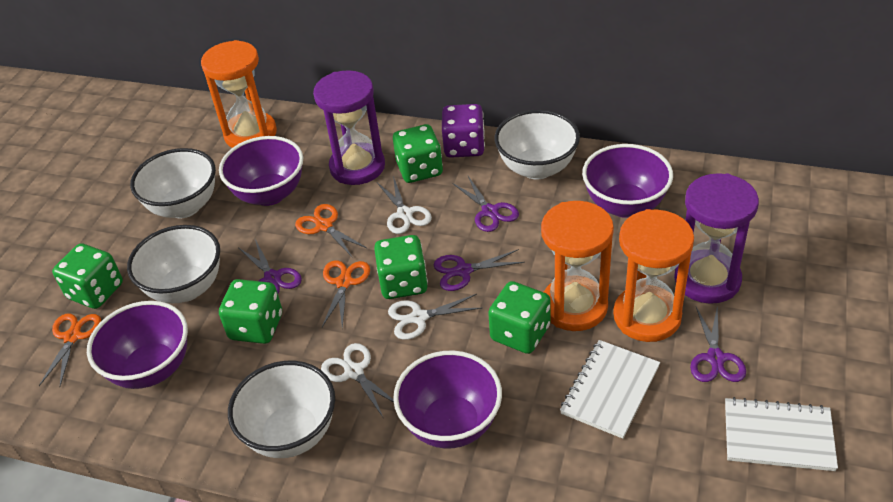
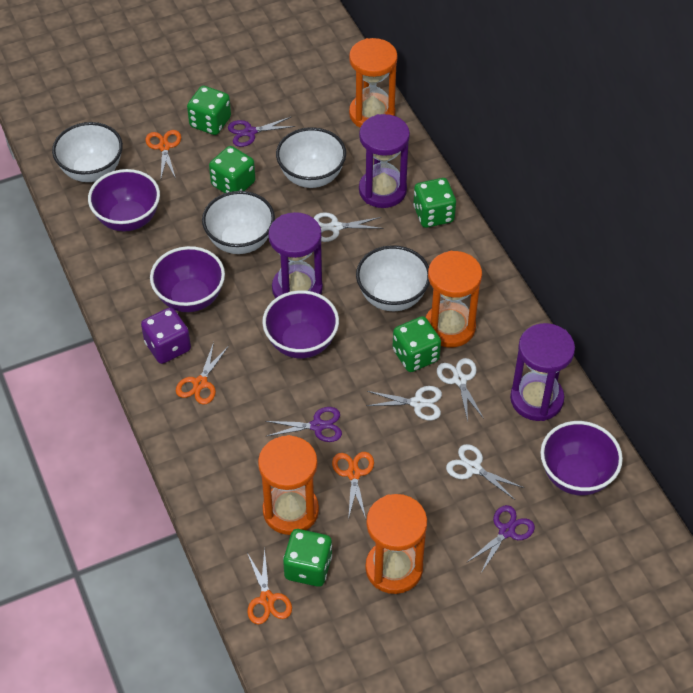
orange hourglass: [201,40,277,148] [541,201,614,331] [613,209,694,342] = 3 -> [258,435,319,535] [349,38,397,128] [365,494,427,594] [426,251,482,347] = 4
orange scissors: [39,314,101,386] [295,204,368,258] [322,260,370,329] = 3 -> [145,130,181,179] [176,342,229,405] [247,548,292,625] [332,452,374,520] = 4
purple hourglass: [313,70,385,185] [674,173,759,304] = 2 -> [268,212,323,298] [359,114,410,208] [510,323,575,421] = 3
purple scissors: [239,239,302,294] [434,249,525,291] [452,176,519,232] [690,305,746,382] = 4 -> [228,117,295,147] [265,407,342,442] [466,505,535,573] = 3
white notebook: [560,340,660,439] [725,397,838,471] = 2 -> none = 0
white scissors: [321,343,394,419] [377,176,432,234] [388,294,482,340] = 3 -> [314,212,383,242] [366,386,442,421] [437,358,484,421] [446,444,524,500] = 4

